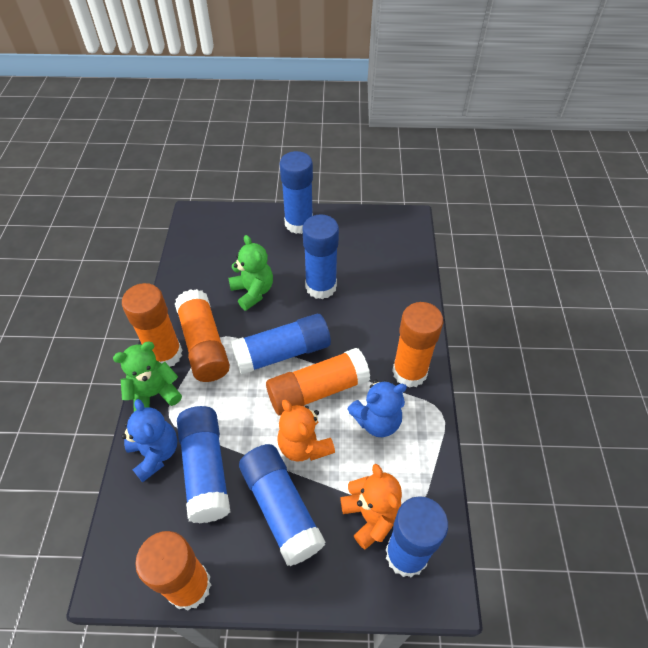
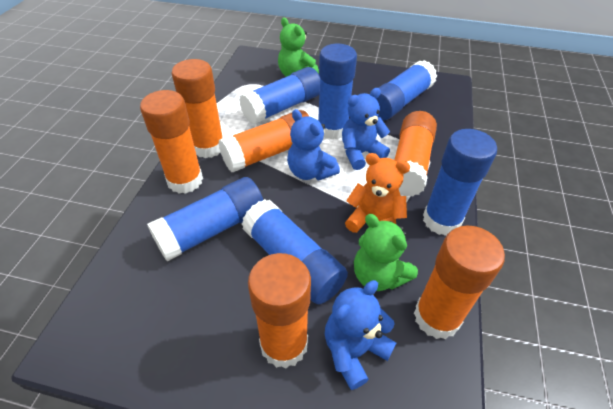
blue teddy bear: [121,399,177,483] [347,379,407,437] = 2 -> [287,109,340,181] [325,280,396,390] [342,88,390,170] = 3
orange glue stick: [122,283,182,367] [135,531,211,611] [175,289,230,382] [266,348,370,415] [392,302,443,388] = 5 -> [140,90,203,194] [171,59,223,158] [218,110,310,172] [248,253,311,369] [394,111,437,197] [414,225,505,339] = 6
orange teddy bear: [277,399,335,462] [340,464,402,549] = 2 -> [345,153,410,233] = 1

